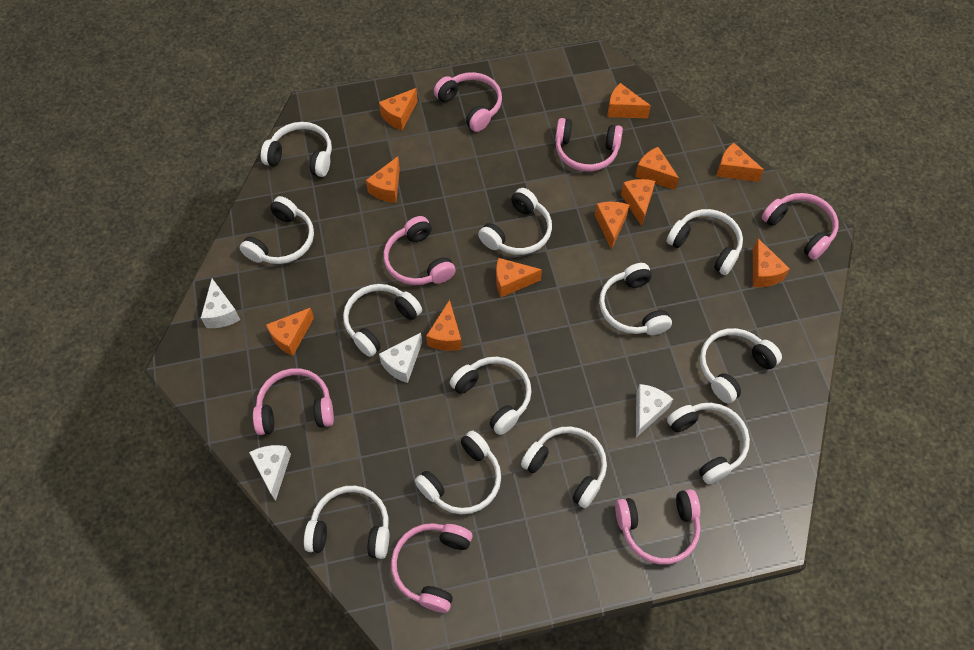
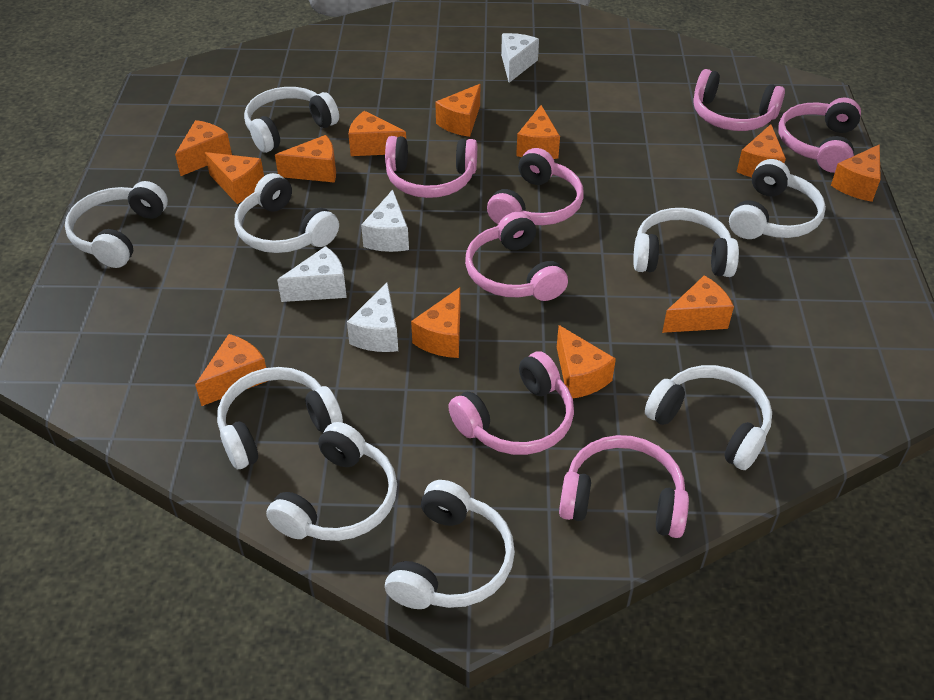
orange cheese: [266,308,314,356] [366,156,400,203] [379,88,418,131] [426,300,462,351] [496,258,542,297] [595,202,629,250] [607,83,651,118] [621,179,655,226] [635,147,679,190] [716,143,764,182] [753,238,790,287] = 11 -> [175,120,232,176] [195,334,267,406] [205,152,264,204] [275,135,336,183] [348,111,406,156] [411,287,460,358] [435,84,480,137] [516,105,560,159] [557,325,616,398] [662,275,734,333] [737,124,786,177] [831,144,881,202] = 12
white headphones: [240,196,314,264] [261,122,332,177] [304,486,389,559] [343,284,422,357] [415,430,501,515] [450,357,531,435] [478,188,552,255] [521,426,607,508] [599,263,672,335] [667,209,743,275] [667,403,750,484] [700,328,782,403] = 12 -> [65,181,168,268] [217,367,343,469] [234,173,339,253] [244,87,339,153] [266,422,397,541] [385,480,515,609] [633,208,739,277] [645,365,772,470] [729,159,826,239] = 9

